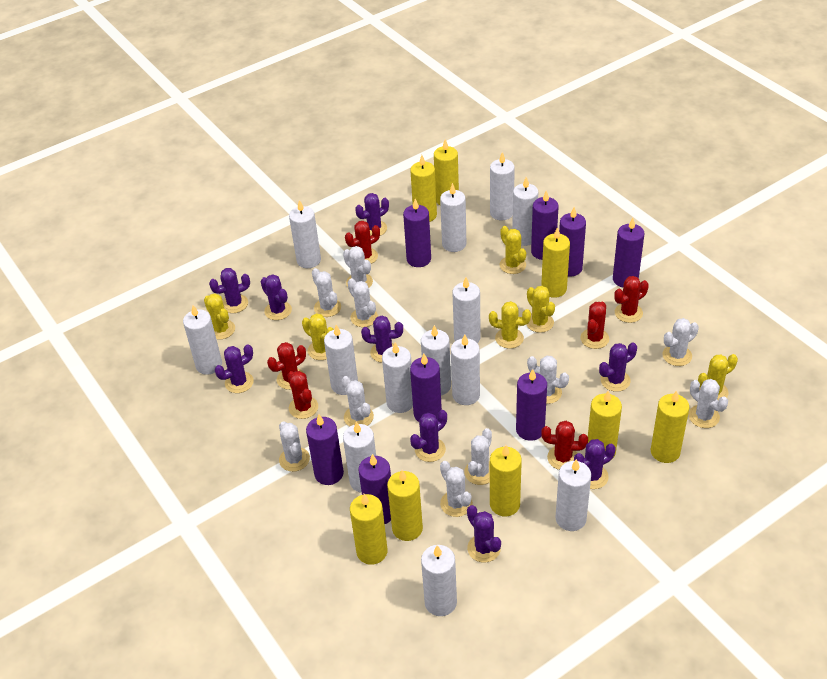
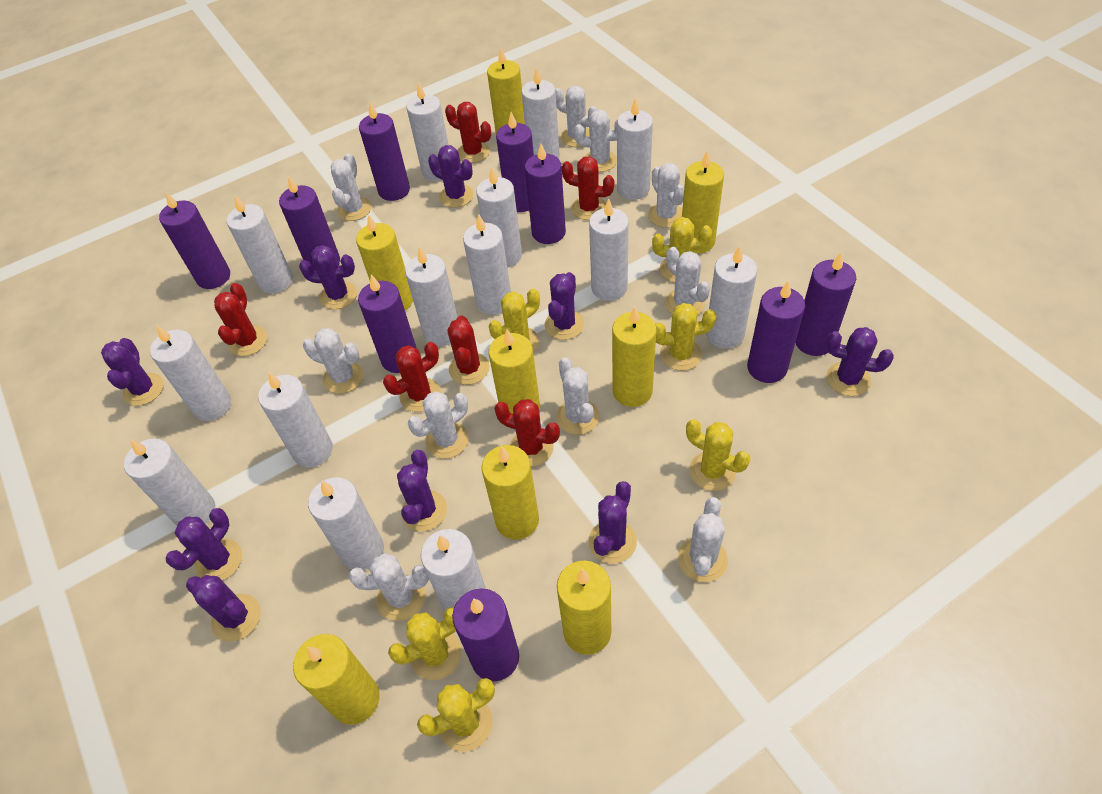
purple candle: [306,415,344,485] [358,454,391,524] [403,199,431,267] [410,354,442,422] [516,369,547,441] [531,191,559,260] [559,207,586,277] [613,218,644,287] = 8 -> [159,192,230,289] [279,176,340,271] [358,275,417,373] [359,103,410,201] [452,588,519,681] [496,112,534,212] [525,144,566,244] [747,280,805,383] [795,252,856,356] = 9
white candle: [183,305,222,375] [289,200,321,268] [324,325,358,395] [343,421,376,493] [382,342,413,413] [421,325,451,395] [421,545,457,616] [440,183,466,252] [451,334,480,405] [452,277,481,344] [490,152,515,220] [512,177,538,246] [556,459,591,531] = 13 -> [124,438,216,526] [150,326,231,421] [227,196,293,294] [258,373,333,467] [308,477,384,570] [405,247,458,346] [406,82,449,181] [421,529,486,612] [463,214,511,315] [476,167,522,268] [521,67,560,159] [589,199,629,301] [617,98,653,200] [706,246,757,349] = 14

